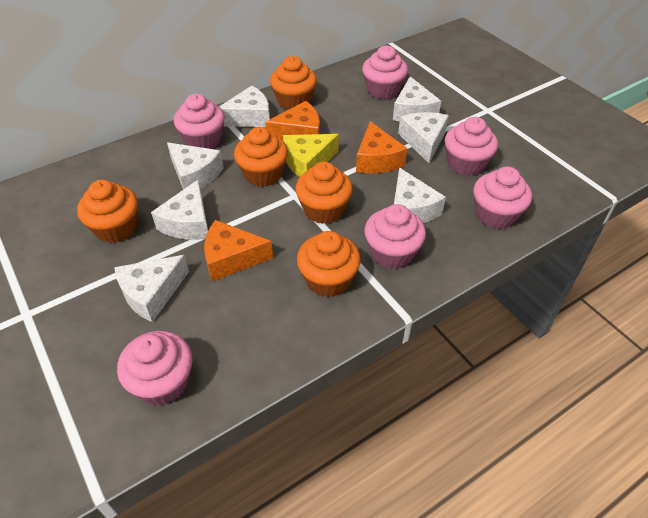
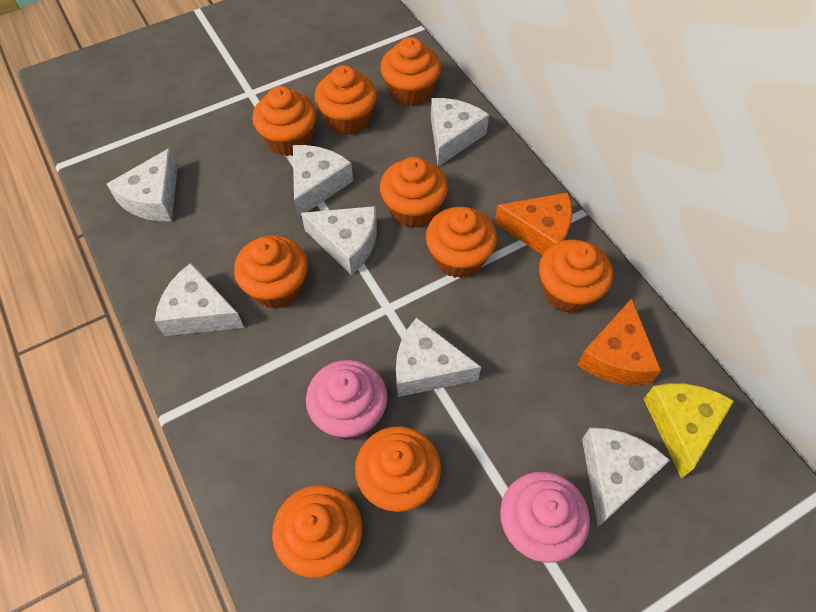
orange cheese: [204,220,273,281] [265,101,320,141] [356,121,407,173] = 3 -> [494,192,572,255] [577,298,661,385] = 2
orange cupcake: [77,180,138,243] [234,127,288,187] [270,56,317,110] [295,162,353,224] [297,231,361,297] = 5 -> [234,235,308,309] [252,86,316,156] [272,485,362,578] [314,65,377,135] [355,426,441,512] [380,37,441,106] [380,157,448,228] [426,207,497,278] [539,240,613,313] = 9
pink cupcake: [117,331,193,405] [174,94,225,149] [362,46,408,100] [364,204,426,269] [445,117,498,176] [473,166,532,229] = 6 -> [306,360,387,440] [500,472,590,563] = 2

